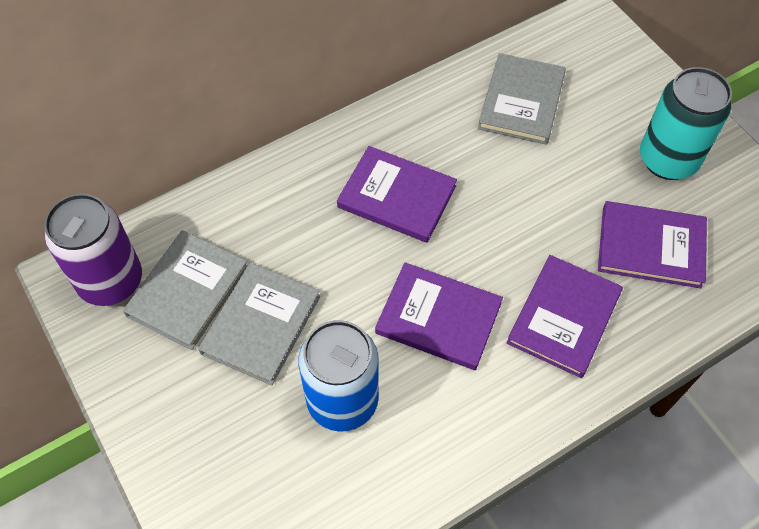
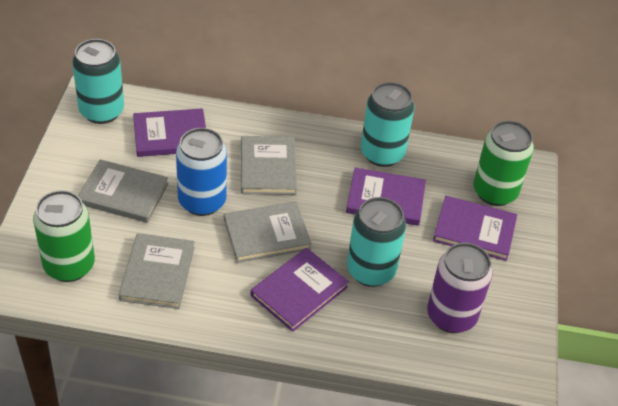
green can: none = 0 -> [33,190,95,282] [473,121,534,206] = 2
grey book: [123,230,247,350] [198,263,320,385] [478,53,566,145] = 3 -> [78,159,169,223] [119,233,195,309] [224,202,312,263] [241,136,297,195] = 4
turquoise can: [640,67,732,180] = 1 -> [72,39,124,124] [347,197,406,287] [361,82,415,167] = 3

